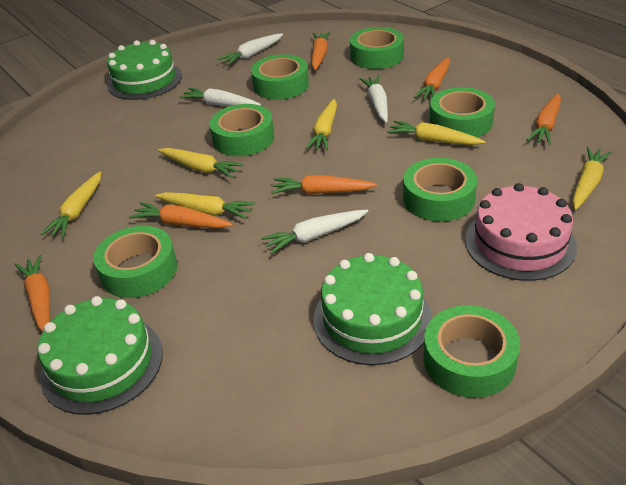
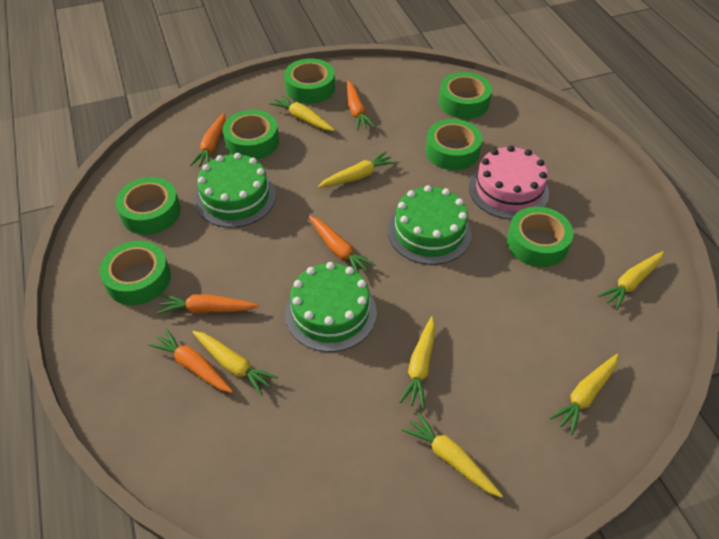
orange carrot: [14,255,50,332] [129,202,233,228] [272,175,377,194] [312,32,331,70] [414,57,450,99] [527,93,561,145] = 6 -> [148,329,233,393] [157,294,259,314] [190,113,226,167] [309,216,375,273] [347,80,375,130] = 5
white carrot: [179,88,261,106] [217,33,283,65] [261,210,368,254] [360,76,388,123] = 4 -> none = 0
yellow carrot: [41,171,101,238] [155,192,255,219] [158,148,244,178] [305,99,337,150] [387,120,485,145] [572,147,612,210] = 6 -> [192,331,278,396] [269,95,335,131] [318,151,396,188] [399,316,435,409] [402,412,503,498] [550,354,618,435] [598,251,664,310] = 7

